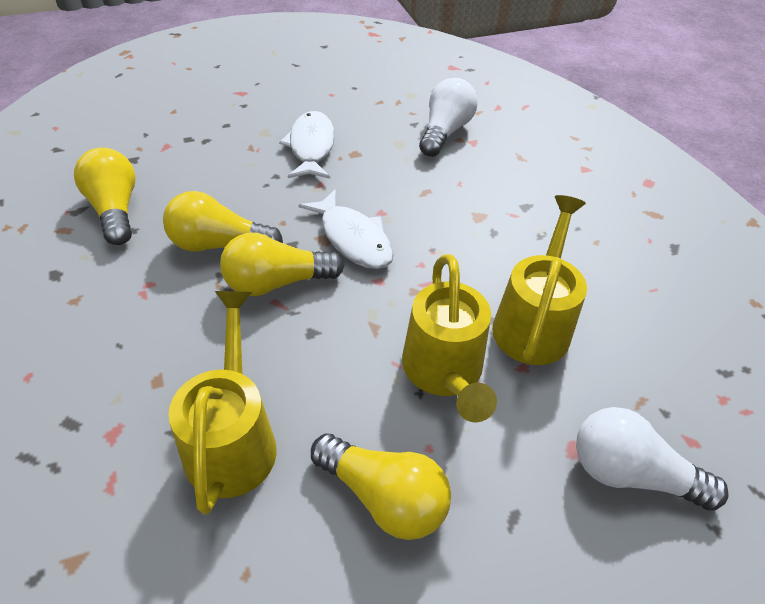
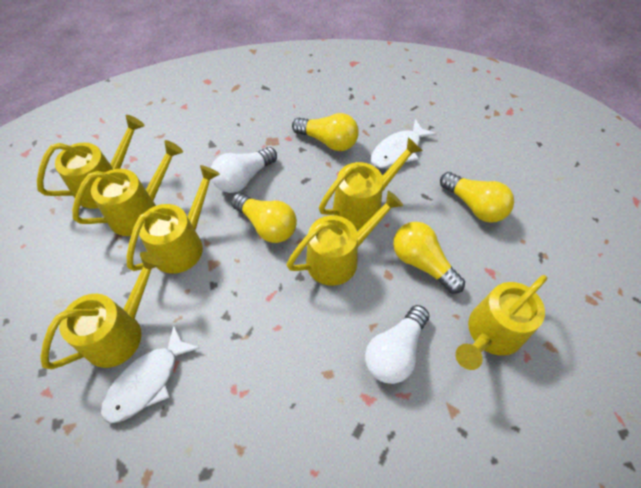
yellow watering can: [169,291,277,514] [402,254,497,423] [492,195,587,365] = 3 -> [37,115,145,209] [40,252,163,369] [72,140,183,236] [127,165,220,274] [287,190,403,286] [319,137,423,229] [456,275,548,370] = 7

